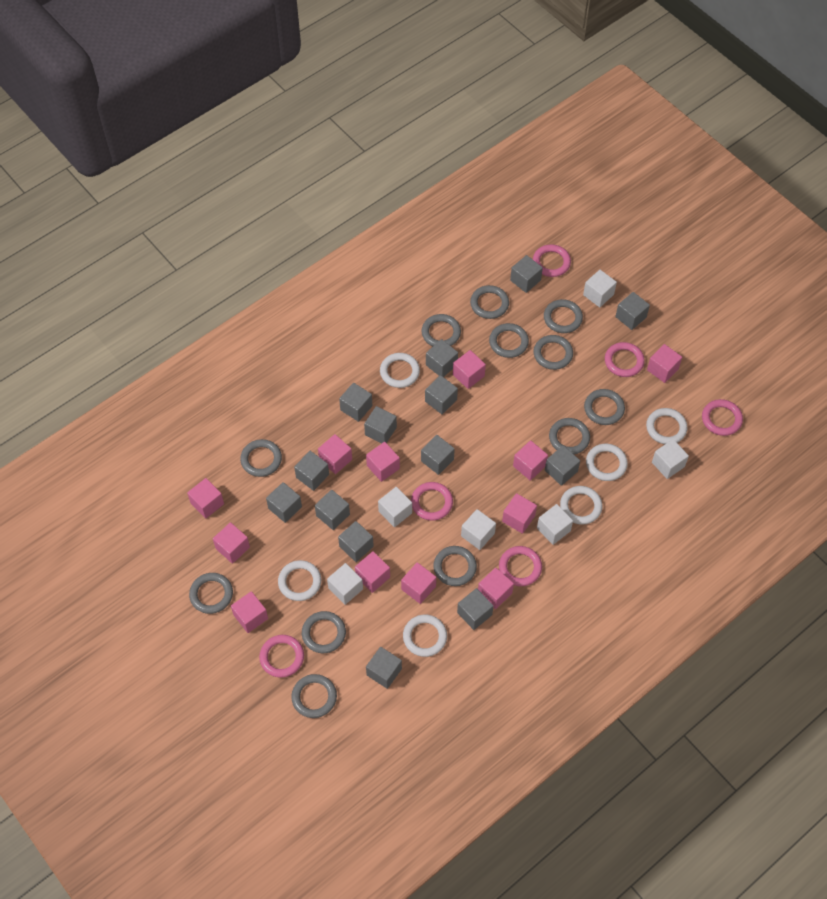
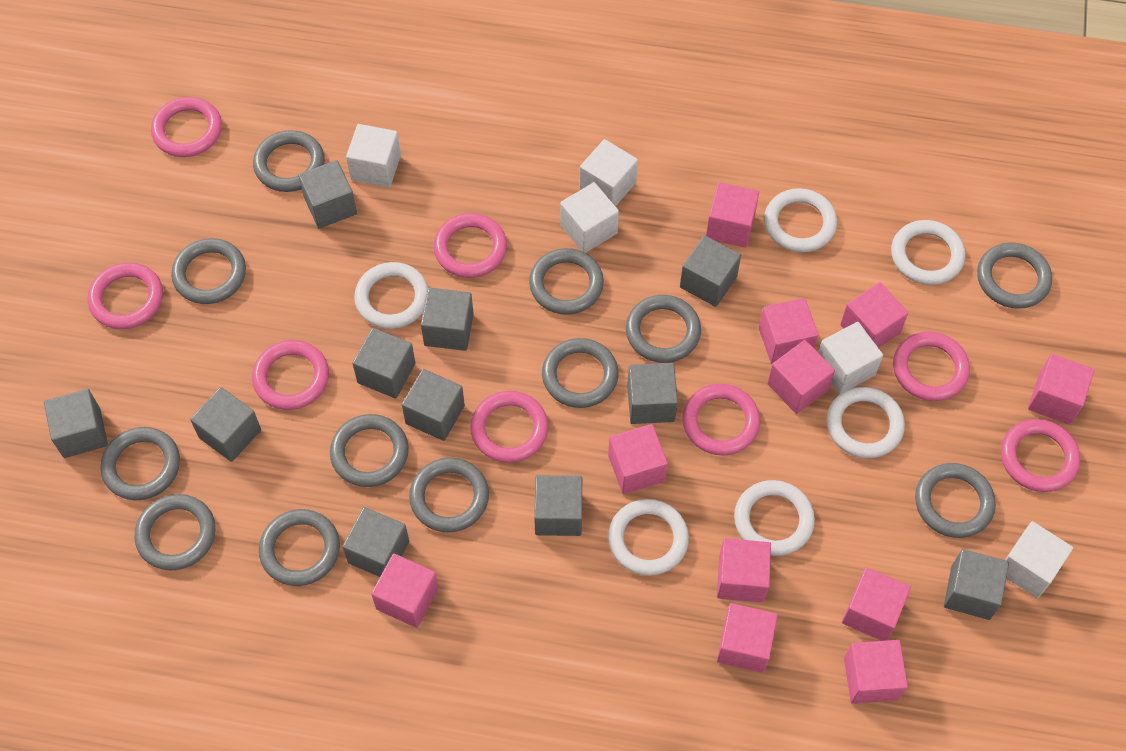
grey cube: [266,482,302,523] [294,451,329,491] [315,489,350,530] [338,521,374,562] [339,383,372,422] [364,406,397,443] [366,647,402,689] [421,435,455,475] [425,375,458,414] [426,339,458,377] [457,588,493,630] [510,255,543,293] [545,445,580,486] [615,292,650,330] = 14 -> [44,389,108,458] [190,387,261,462] [298,160,357,229] [342,507,409,577] [352,328,415,399] [402,369,465,441] [421,288,474,351] [534,475,582,536] [627,363,678,424] [680,235,741,307] [944,549,1009,620] = 11
pink cube: [187,478,224,519] [213,522,250,564] [231,591,268,633] [318,434,352,474] [355,551,390,593] [366,442,400,482] [401,562,436,604] [453,350,486,389] [478,567,514,609] [502,493,537,534] [513,440,548,481] [647,344,682,383] = 12 -> [371,553,439,628] [608,424,668,494] [706,182,759,248] [717,538,771,603] [717,603,778,673] [759,298,819,364] [767,340,835,414] [840,282,908,348] [842,567,911,641] [844,640,908,704] [1028,354,1094,425] = 11
pink ring: [259,635,304,678] [411,482,453,521] [499,546,542,586] [533,244,571,277] [605,342,645,377] [702,399,743,436] = 6 -> [88,262,163,329] [151,97,222,157] [252,340,329,410] [433,213,507,278] [470,391,549,463] [682,384,760,456] [893,332,970,401] [1001,419,1080,492] = 8
white cube: [327,563,363,605] [378,487,412,527] [461,509,496,550] [537,504,573,545] [583,270,617,307] [652,439,689,479] = 6 -> [346,124,401,187] [560,182,619,253] [579,139,638,206] [818,322,883,394] [1005,521,1073,598] = 5

